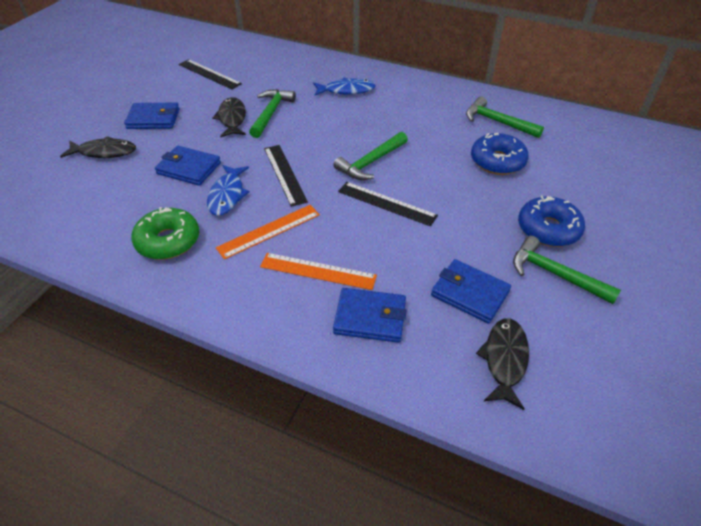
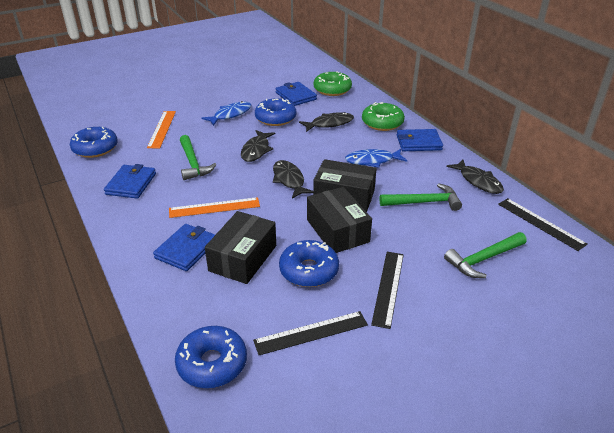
black box: none = 0 -> [205,211,276,284] [307,187,372,253] [313,159,376,212] = 3
black fish: [60,136,136,158] [212,97,246,137] [476,318,529,410] = 3 -> [241,130,275,162] [273,160,313,199] [299,112,354,132] [446,160,504,194] = 4
blue donut: [471,133,529,175] [518,195,585,247] = 2 -> [70,127,118,158] [175,326,247,388] [255,98,297,126] [279,240,339,287] = 4
green donut: [131,207,199,260] = 1 -> [314,71,352,96] [362,102,405,131] = 2
green hammer: [249,89,296,138] [333,132,408,180] [466,96,544,138] [513,236,621,304] = 4 -> [180,135,217,180] [380,183,462,211] [444,232,527,278] = 3

